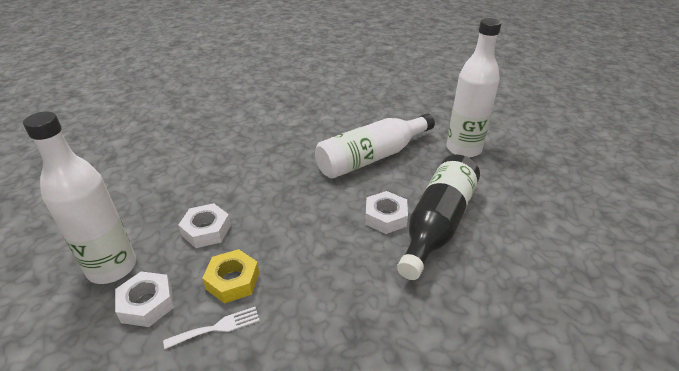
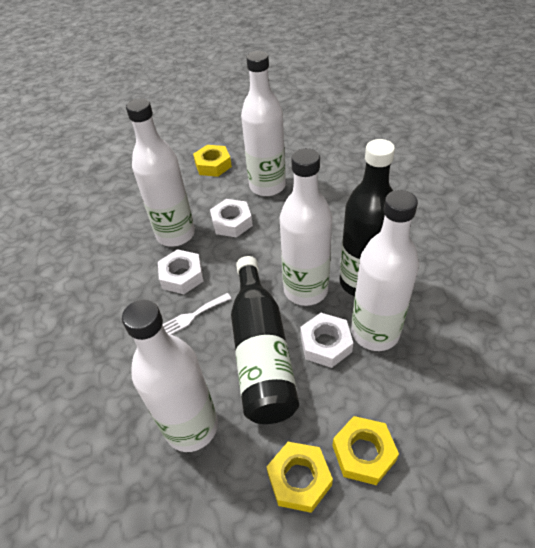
black bottle: [397,155,480,280] = 1 -> [231,256,299,424] [339,139,395,296] = 2
white bottle: [23,111,136,284] [315,113,435,179] [447,18,502,158] = 3 -> [122,300,218,452] [126,98,195,247] [241,51,286,196] [280,148,332,306] [351,190,419,351] = 5
yellow nut: [202,249,259,303] = 1 -> [193,145,232,177] [267,442,333,513] [333,416,399,485] = 3

